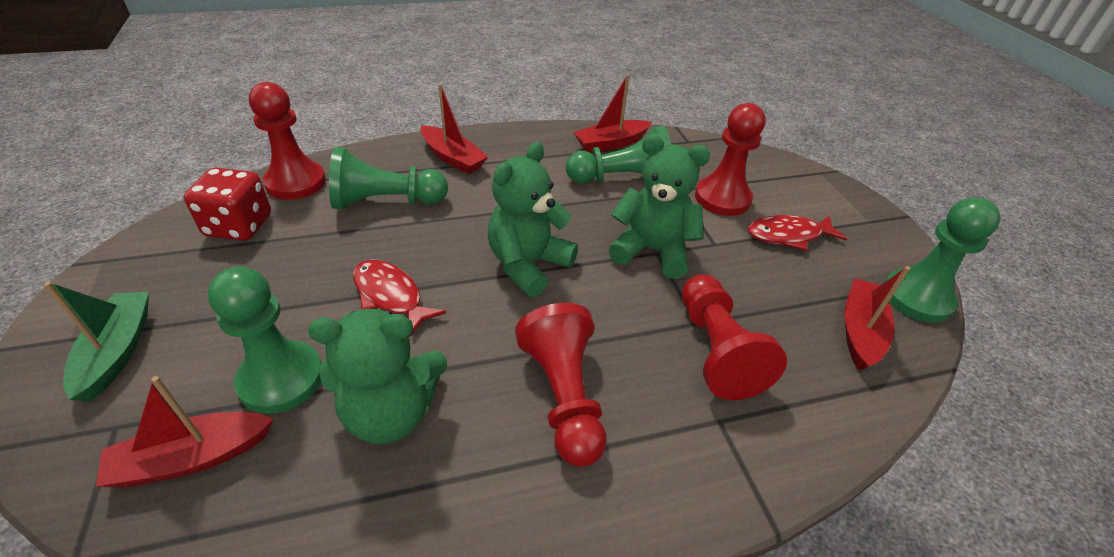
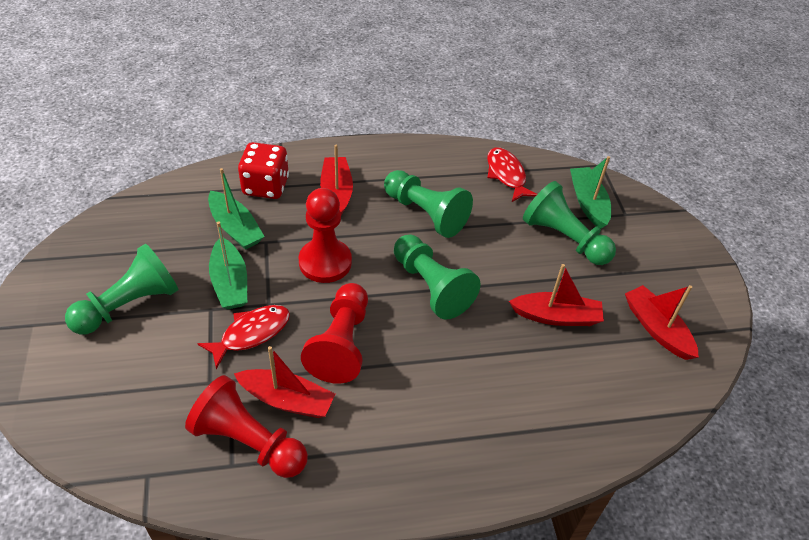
green boat: [44,282,149,402] = 1 -> [208,168,265,250] [209,222,247,309] [570,156,611,229] = 3
green teddy bear: [308,308,447,444] [488,142,578,297] [608,135,710,279] = 3 -> none = 0
red pawn: [249,82,326,200] [515,303,607,467] [682,274,787,400] [695,103,766,216] = 4 -> [185,375,308,478] [299,188,352,283] [301,283,368,384] = 3

